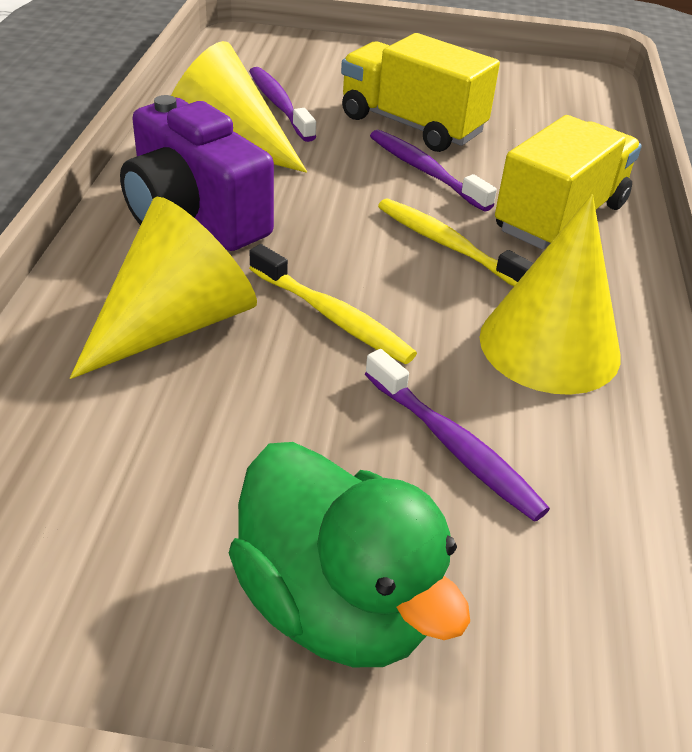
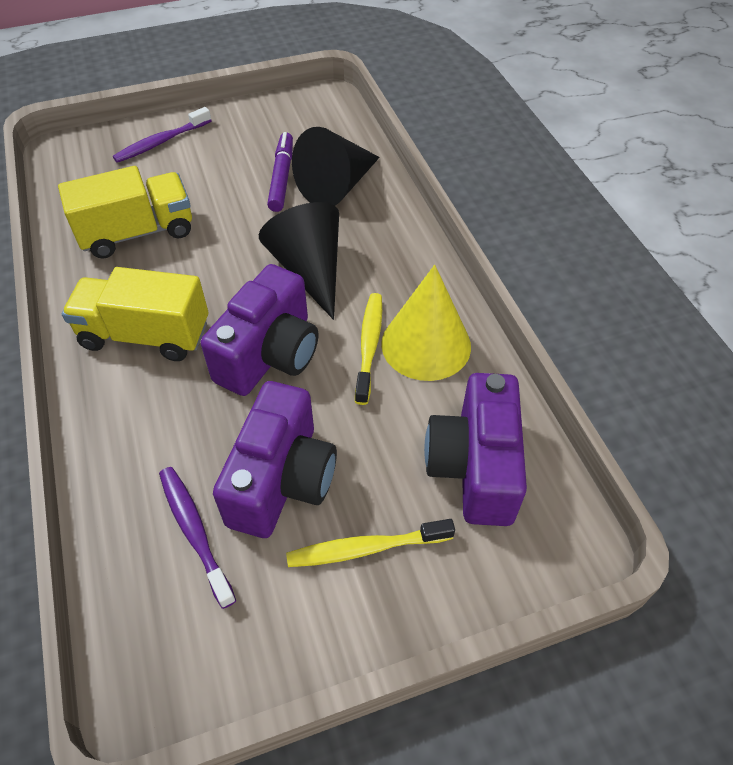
black cone: none = 0 -> [259,202,339,320] [292,127,380,206] = 2
green duck: [229,442,470,667] = 1 -> none = 0
purple camera: [120,95,274,251] = 1 -> [201,264,318,396] [213,381,337,538] [424,373,527,526] = 3
purple marker: none = 0 -> [267,132,293,212] = 1
purple toothbrush: [249,67,317,142] [365,349,550,522] [370,130,497,211] = 3 -> [113,107,212,163] [159,467,236,609] = 2
yellow cone: [70,197,257,379] [171,41,307,173] [479,194,621,395] = 3 -> [381,265,471,381] = 1

